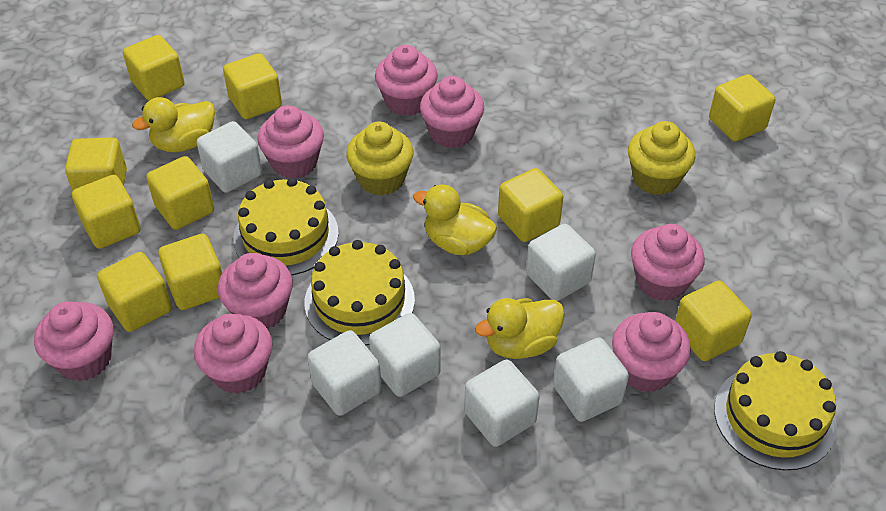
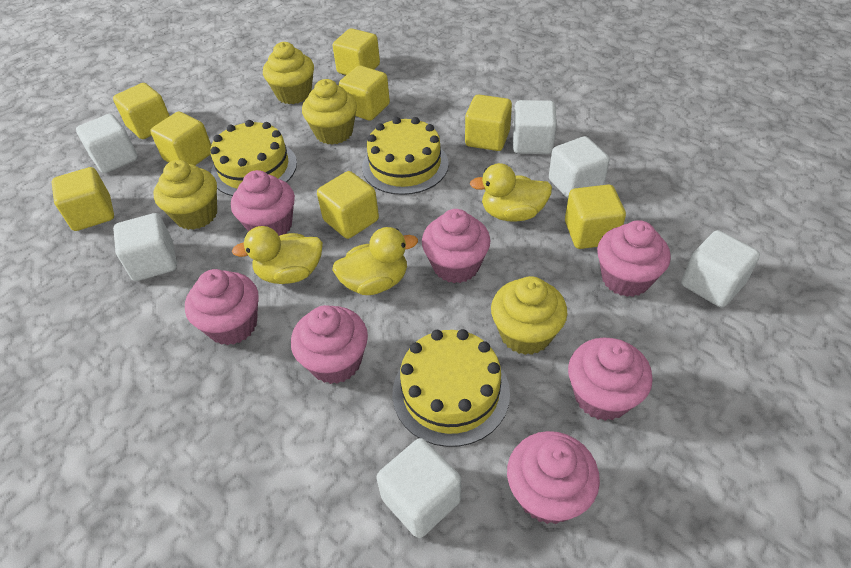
pink cupcake: [34,301,113,381] [194,314,273,394] [218,253,293,329] [257,105,324,178] [375,45,438,116] [420,76,484,148] [612,312,691,392] [631,224,705,301] = 8 -> [185,269,259,345] [231,170,295,236] [291,305,368,384] [422,209,490,283] [507,431,600,524] [568,338,653,421] [597,220,671,297] = 7
yellow cube: [65,137,127,191] [72,175,141,249] [97,252,172,332] [123,35,184,100] [146,156,214,230] [158,234,222,310] [223,53,282,119] [498,168,563,242] [675,281,752,361] [709,74,775,141] = 10 -> [52,167,114,231] [113,83,170,139] [150,112,211,165] [317,171,379,239] [333,28,380,75] [339,65,390,121] [465,95,512,151] [565,185,626,249] = 8
yellow cupcake: [346,121,413,195] [628,121,695,195] = 2 -> [154,160,217,230] [263,42,314,104] [302,79,357,145] [491,276,567,355] = 4

